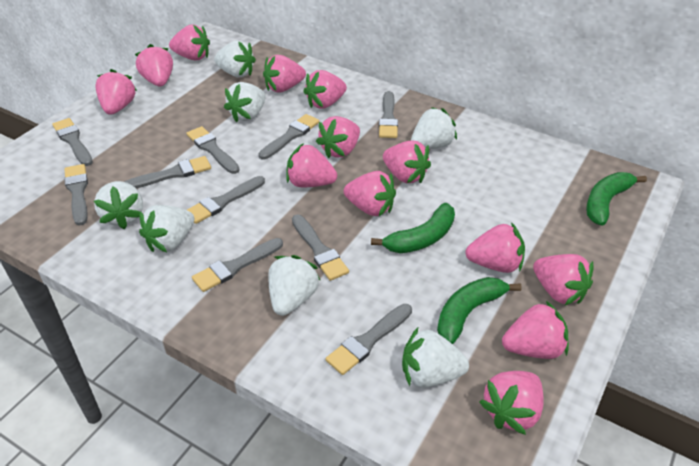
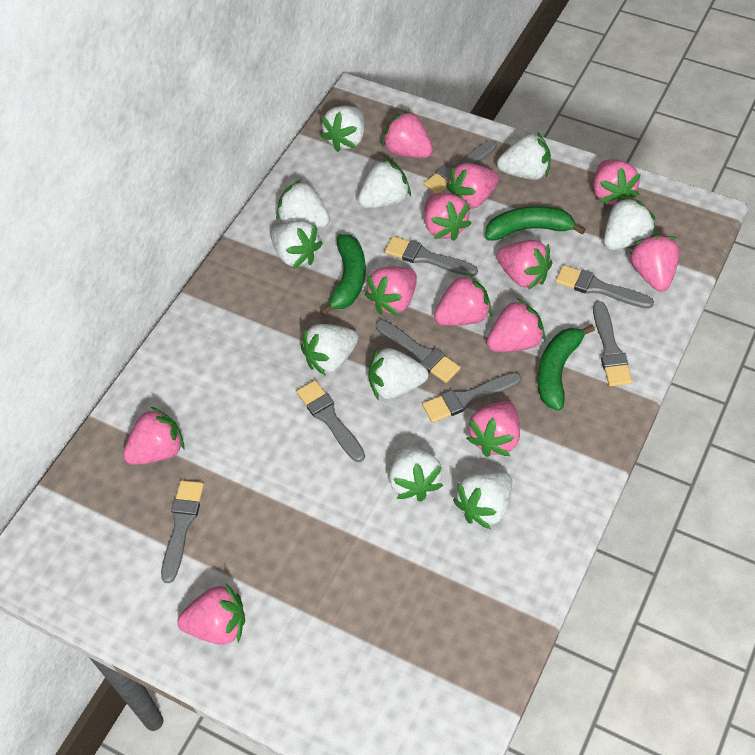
grey brush: [52,118,93,166] [64,164,88,226] [125,156,211,188] [187,126,240,174] [187,176,265,224] [192,238,283,292] [258,114,319,159] [292,215,349,281] [326,304,412,375] [379,91,398,138] = 10 -> [161,480,204,583] [296,380,365,462] [376,320,461,383] [385,236,478,277] [422,372,521,423] [424,140,497,194] [555,265,654,309] [593,301,632,386] = 8
pink strawberry: [95,69,137,115] [135,44,173,87] [169,25,210,60] [263,55,306,92] [286,143,337,187] [303,70,347,109] [316,116,360,158] [344,171,396,216] [383,141,431,183] [465,222,525,273] [479,371,544,435] [502,301,569,359] [533,254,593,306] = 13 -> [123,407,184,465] [177,584,245,645] [365,267,417,316] [382,110,433,158] [424,193,472,241] [434,273,492,326] [446,163,499,211] [466,401,520,457] [487,298,545,352] [497,240,552,290] [593,159,641,205] [629,234,680,292] = 12
white strawberry: [94,181,143,229] [139,205,194,252] [214,41,256,77] [224,82,266,123] [268,255,320,316] [402,327,469,388] [411,107,457,149] = 7 -> [270,220,323,269] [276,179,330,228] [301,324,358,376] [321,106,365,152] [358,158,411,208] [369,347,428,399] [389,442,444,502] [453,471,512,529] [497,133,551,180] [604,196,656,250] = 10

